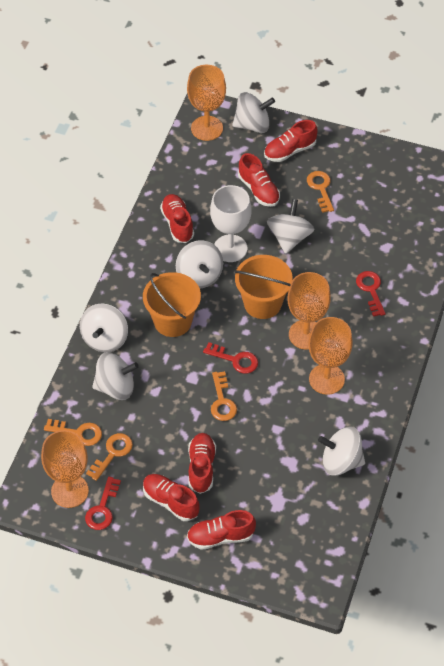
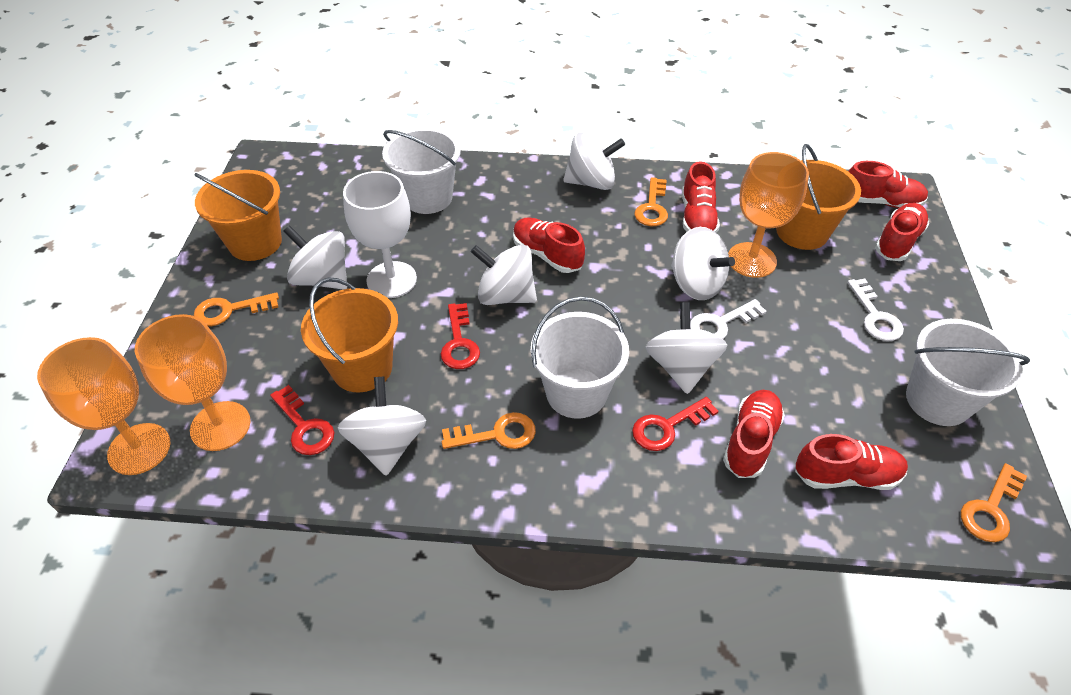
orange bucket: [143,272,201,337] [235,255,293,319] = 2 -> [194,170,282,261] [301,277,398,392] [776,144,861,250] = 3
orange goblet: [41,430,89,508] [187,65,226,141] [288,272,331,350] [308,317,353,395] = 4 -> [37,337,170,475] [135,314,251,451] [728,152,809,278] = 3
white bucket: none = 0 -> [382,128,461,214] [531,296,629,419] [906,319,1030,426] = 3
white key: none = 0 -> [690,299,766,339] [847,279,904,341] = 2

